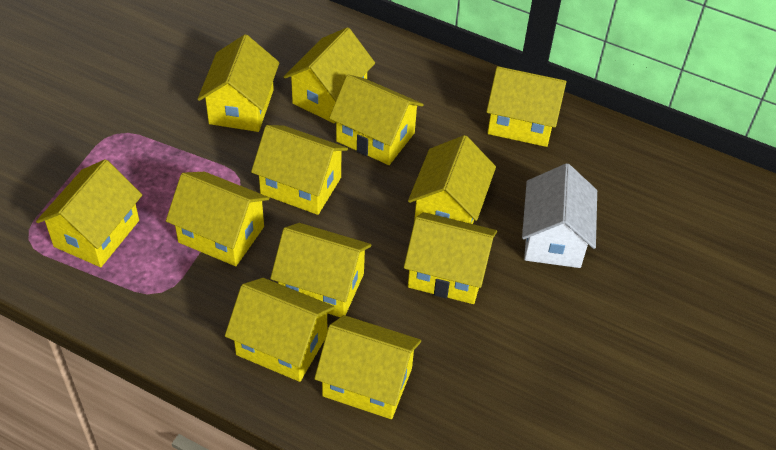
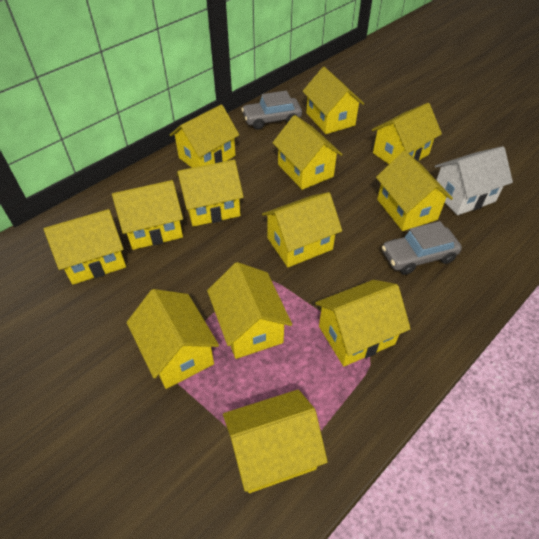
grey car: none = 0 -> [241,91,302,130] [382,221,462,275] = 2
yellow house: [36,159,142,267] [166,172,269,266] [197,34,279,132] [225,278,335,382] [251,125,348,215] [270,223,371,317] [284,27,375,124] [314,315,421,419] [329,75,424,165] [404,212,497,304] [408,135,496,224] [486,66,566,147] = 12 -> [44,209,126,285] [112,180,183,250] [127,289,219,389] [170,105,239,168] [176,160,244,227] [207,262,292,359] [223,390,328,493] [262,192,342,267] [273,115,343,190] [303,67,364,134] [315,280,411,366] [372,103,442,164] [376,151,453,231] = 13

